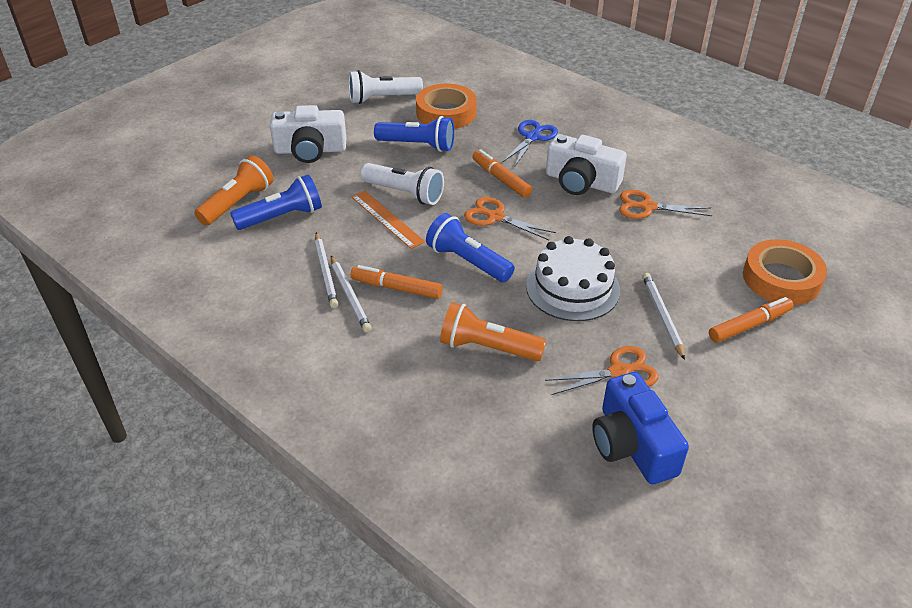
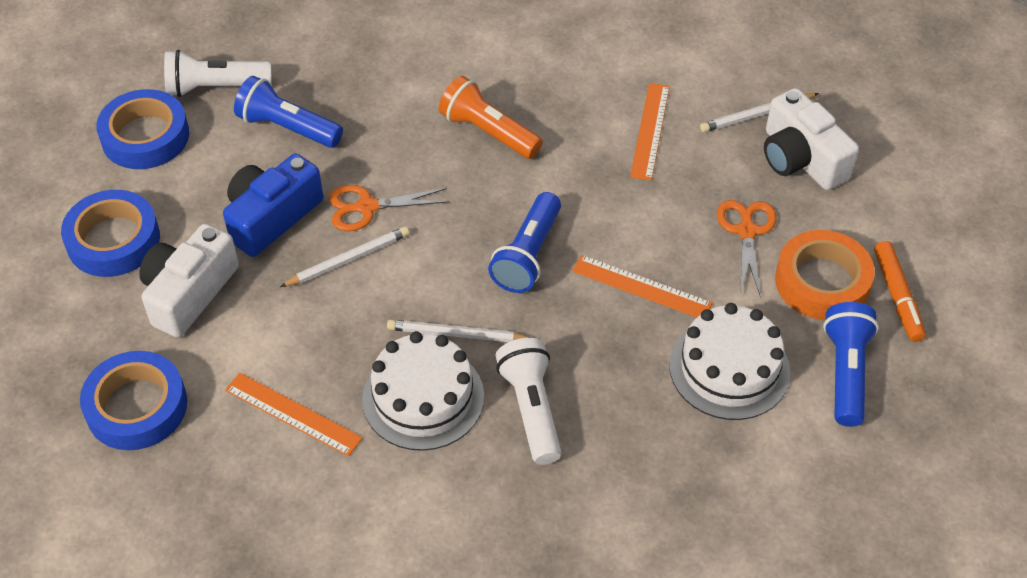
blue scissors: [502,120,558,166] = 1 -> none = 0
blue tape: none = 0 -> [61,190,160,277] [80,351,187,450] [96,89,189,169] = 3
orange flashlight: [194,155,274,226] [440,302,546,361] = 2 -> [439,76,543,159] = 1
orange marker: [351,265,443,299] [472,149,533,198] [709,297,794,343] = 3 -> [874,241,926,342] = 1
orange ruler: [351,190,425,249] = 1 -> [225,373,363,456] [572,255,712,317] [630,83,670,181] = 3
orange scissors: [464,197,556,240] [545,346,659,395] [619,190,712,219] = 3 -> [329,185,450,231] [717,200,777,297] = 2
orange tape: [416,84,477,129] [743,239,827,305] = 2 -> [775,230,875,320] = 1
white cake: [526,236,620,321] = 1 -> [362,331,484,451] [669,303,790,420] = 2

